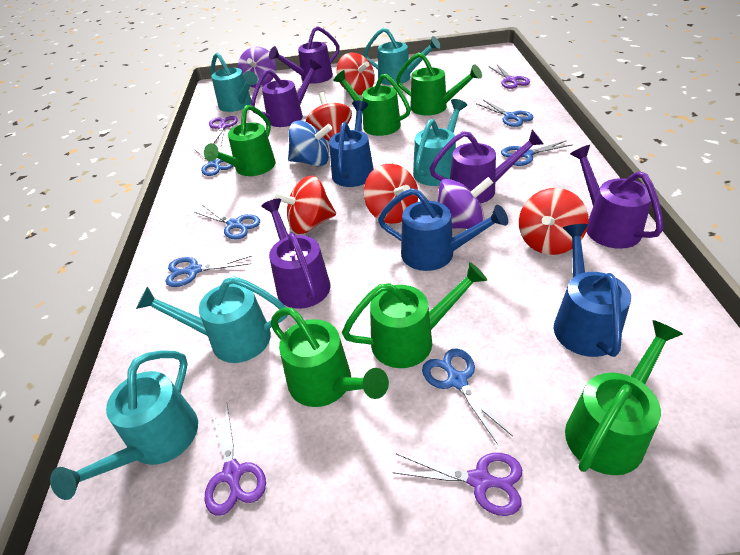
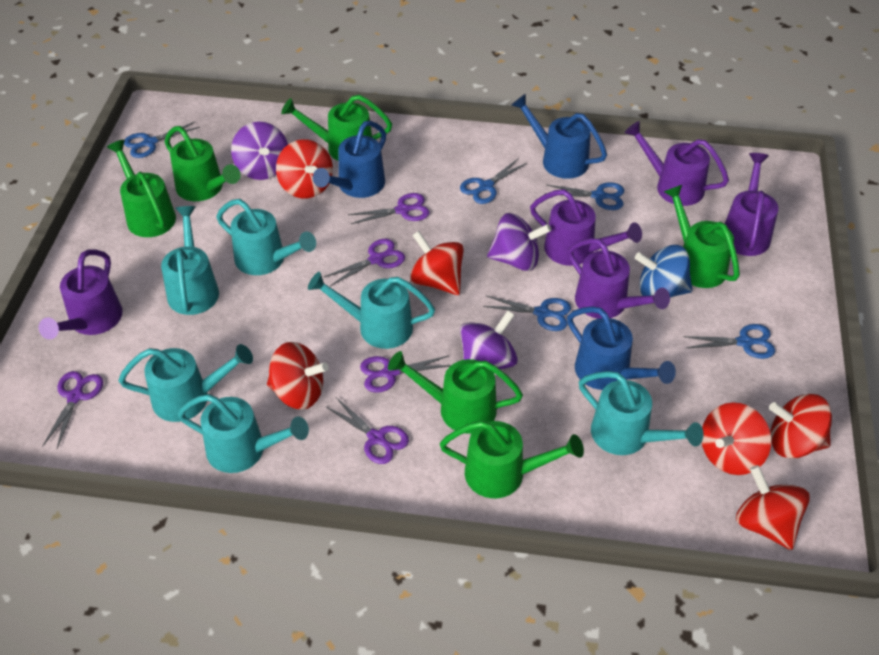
blue scissors: [165,256,252,287] [193,144,233,176] [194,205,260,240] [422,348,513,443] [476,100,534,127] [501,140,572,166] = 6 -> [124,122,200,158] [460,158,527,204] [483,296,571,331] [545,182,624,210] [683,324,775,359] = 5
purple scissors: [205,405,266,515] [209,116,238,145] [392,453,522,516] [489,64,530,89] = 4 -> [42,371,103,449] [324,239,405,286] [326,398,409,464] [348,193,430,224] [360,356,451,393] = 5
purple spinning top: [238,47,276,88] [438,177,493,229] = 2 -> [231,121,288,180] [460,311,518,369] [487,213,551,271] = 3
red spinning top: [272,176,336,234] [306,92,352,141] [337,53,375,95] [364,164,418,224] [519,188,589,255] = 5 -> [267,342,329,410] [276,139,333,199] [410,231,464,295] [702,402,771,475] [736,465,810,550] [769,394,832,459] = 6
turquoise watering can: [50,350,198,500] [136,276,287,363] [211,53,258,112] [364,28,441,85] [413,99,467,186] = 5 -> [118,344,253,422] [161,206,219,315] [178,394,309,473] [216,199,316,275] [308,272,435,349] [579,371,704,455] = 6

